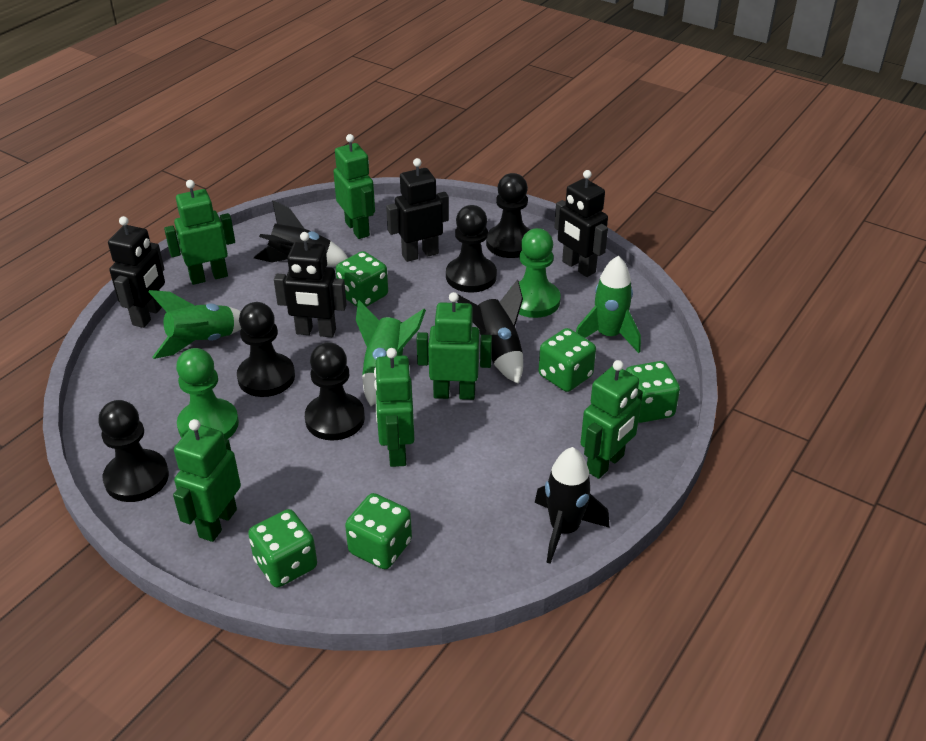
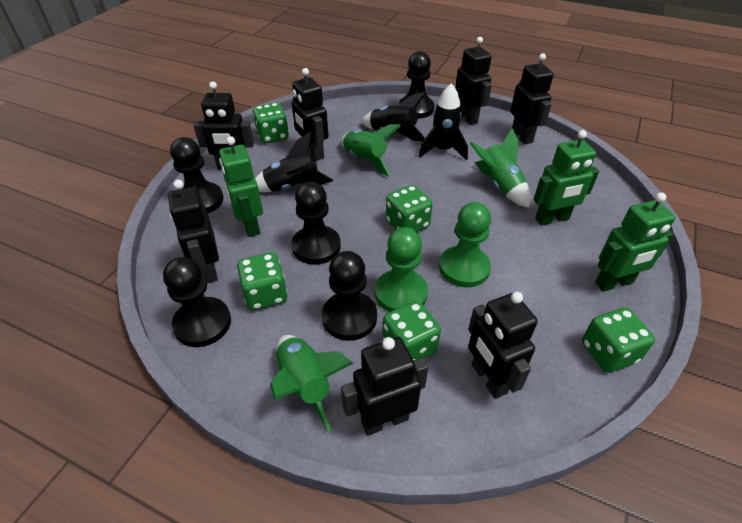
black robot: [108,216,165,328] [274,232,347,337] [386,158,449,262] [554,170,608,277] = 4 -> [168,180,219,283] [193,81,254,170] [292,68,329,161] [341,337,428,436] [455,37,492,125] [468,292,538,399] [511,53,554,144] = 7
green robot: [164,180,235,285] [173,419,241,542] [333,134,375,239] [374,348,414,467] [416,292,492,400] [581,360,643,479] = 6 -> [219,136,263,237] [534,130,599,226] [595,192,676,292] = 3

